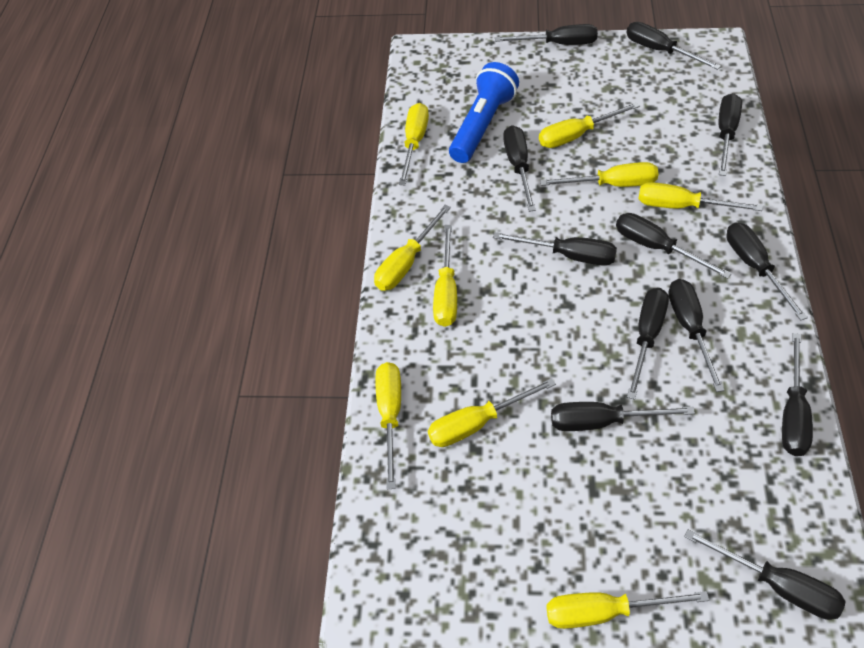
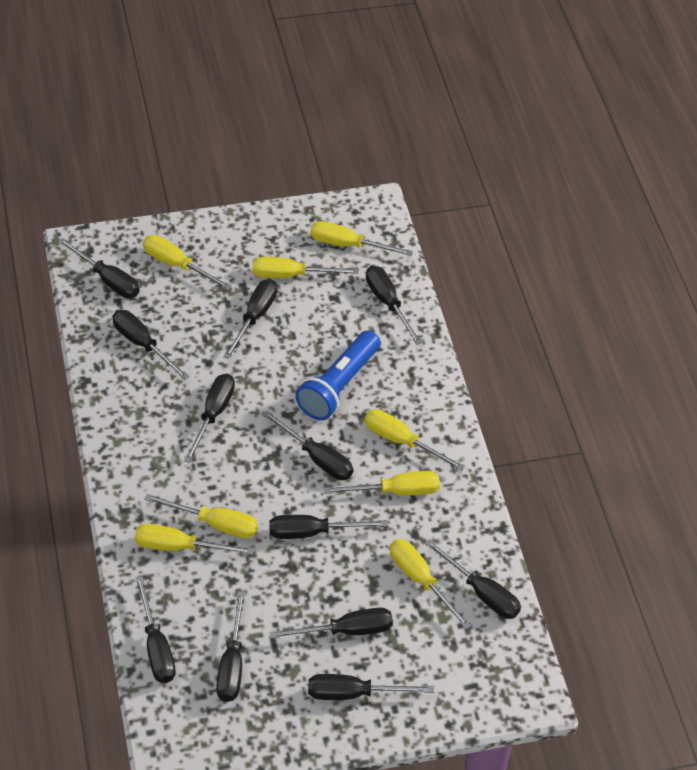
yellow screwdriver: [374,205,451,291] [375,362,401,489] [399,103,429,185] [428,378,556,447] [433,225,457,327] [539,102,640,148] [540,162,659,187] [546,591,709,629] [639,182,763,211] = 9 -> [135,524,254,555] [143,235,232,290] [144,494,258,538] [252,257,359,278] [310,221,413,256] [323,471,440,495] [365,409,465,471] [390,539,472,629] = 8

